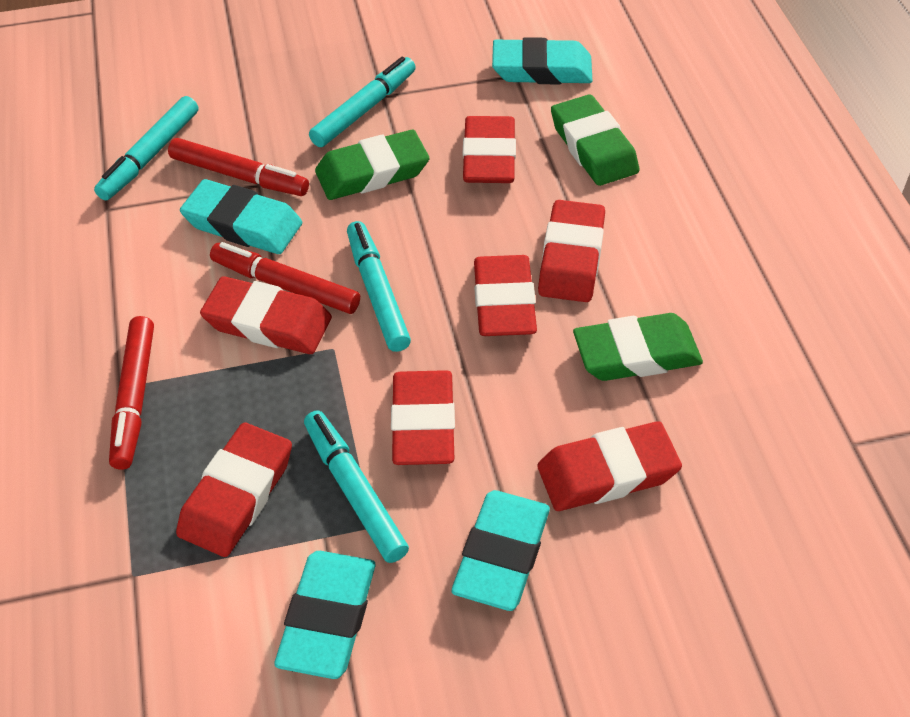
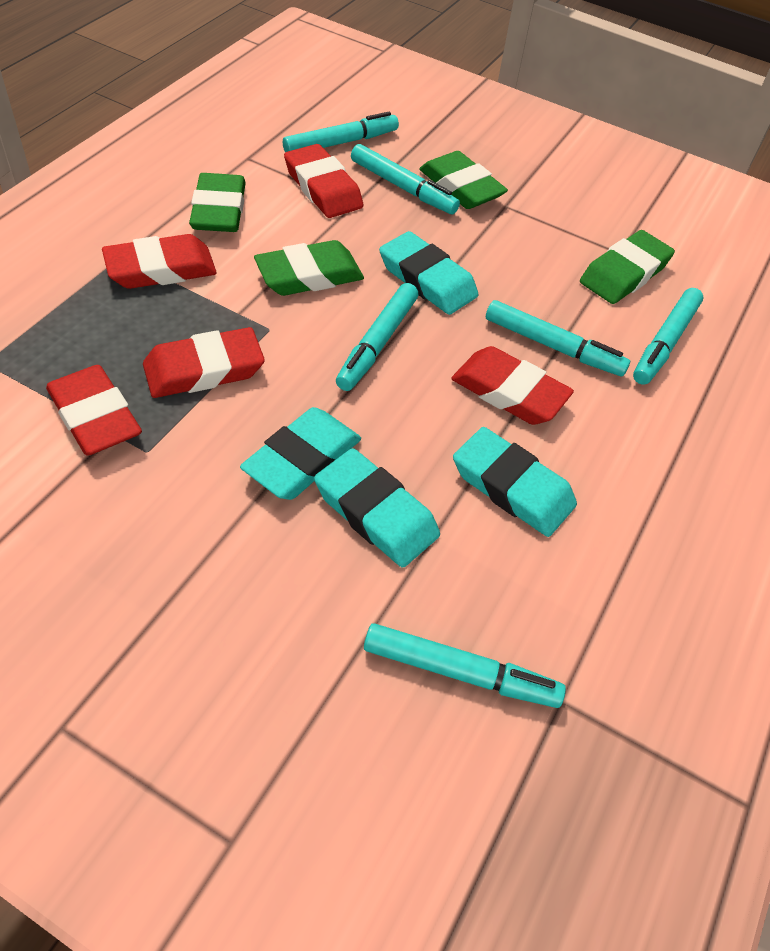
green eraser: [315,130,429,200] [551,94,639,186] [573,313,703,381] = 3 -> [189,173,246,232] [254,240,364,296] [419,151,508,209] [580,230,675,304] = 4
red eraser: [176,423,292,557] [200,276,332,354] [391,370,455,465] [463,116,516,183] [474,255,537,336] [537,421,682,511] [538,200,605,302] = 7 -> [46,365,142,456] [102,234,217,289] [143,327,265,398] [284,144,363,218] [451,346,574,425] = 5
red marker: [109,316,154,470] [168,138,309,196] [210,242,360,314] = 3 -> none = 0
turquoise marker: [94,96,198,200] [304,410,409,563] [309,57,416,147] [347,221,411,352] = 4 -> [283,112,399,152] [336,283,418,391] [351,144,460,214] [364,623,566,708] [486,300,630,377] [633,288,703,385] = 6

